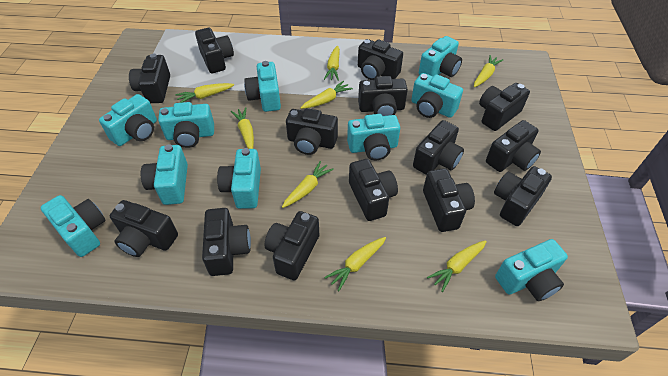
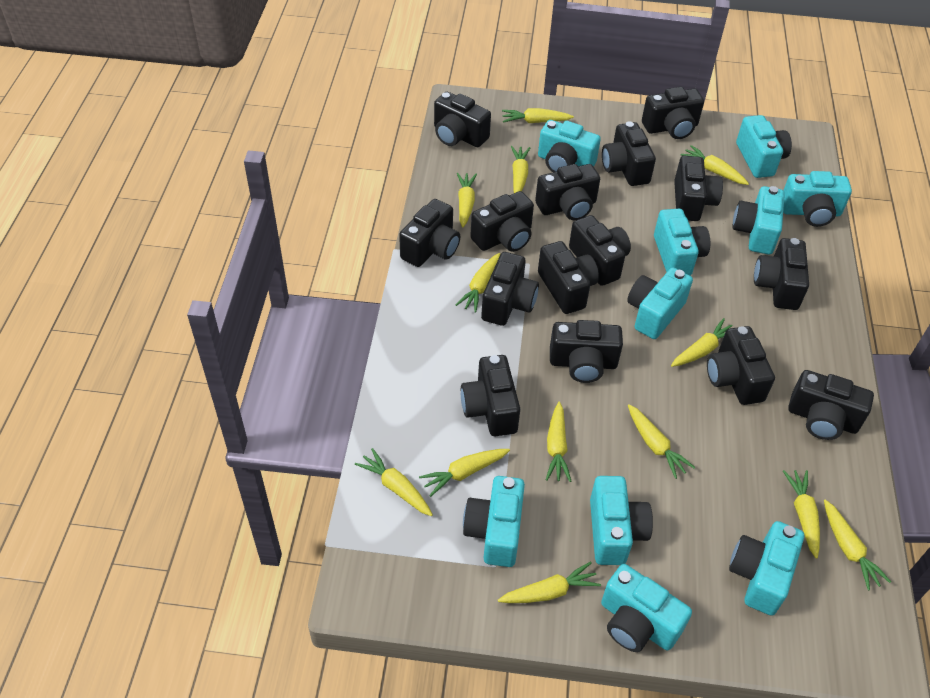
black camera: [110,200,178,257] [129,53,170,103] [195,28,234,73] [202,208,251,276] [265,211,319,280] [286,108,338,155] [349,159,398,221] [358,39,403,80] [358,76,408,116] [413,120,464,175] [423,168,475,232] [479,83,530,131] [486,120,541,172] [494,166,552,226] = 14 -> [399,199,460,267] [434,92,491,147] [461,355,520,436] [470,191,534,252] [481,252,539,326] [535,164,600,220] [538,241,599,314] [550,320,623,383] [569,215,631,286] [602,121,656,186] [642,87,704,139] [674,156,723,221] [707,326,775,405] [754,238,809,310] [788,370,874,440] = 15
yellow carrot: [175,83,234,103] [231,107,254,149] [282,161,334,208] [301,81,353,109] [324,45,340,81] [324,237,386,291] [427,240,487,292] [474,55,503,87] = 8 -> [355,448,433,516] [419,449,510,497] [456,253,500,313] [457,173,477,227] [498,562,601,603] [502,108,574,123] [511,146,530,193] [546,402,571,482] [628,404,695,479] [671,318,732,367] [681,145,749,185] [783,470,820,559] [824,500,891,591] = 13

